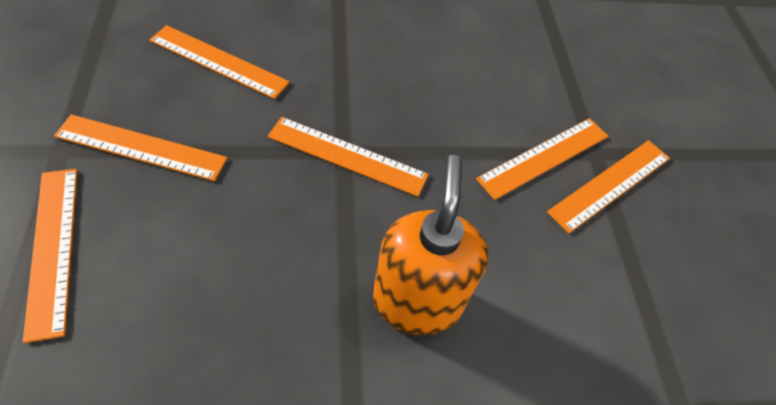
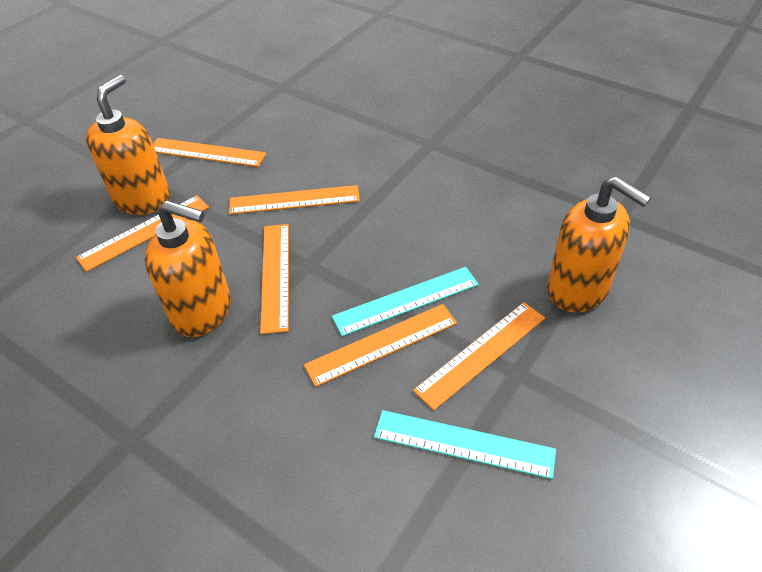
orange soap dispenser: [373,155,488,335] = 1 -> [86,75,170,215] [145,200,231,337] [547,176,651,312] = 3
turquoise ruler: none = 0 -> [332,267,479,336] [374,410,556,479] = 2

